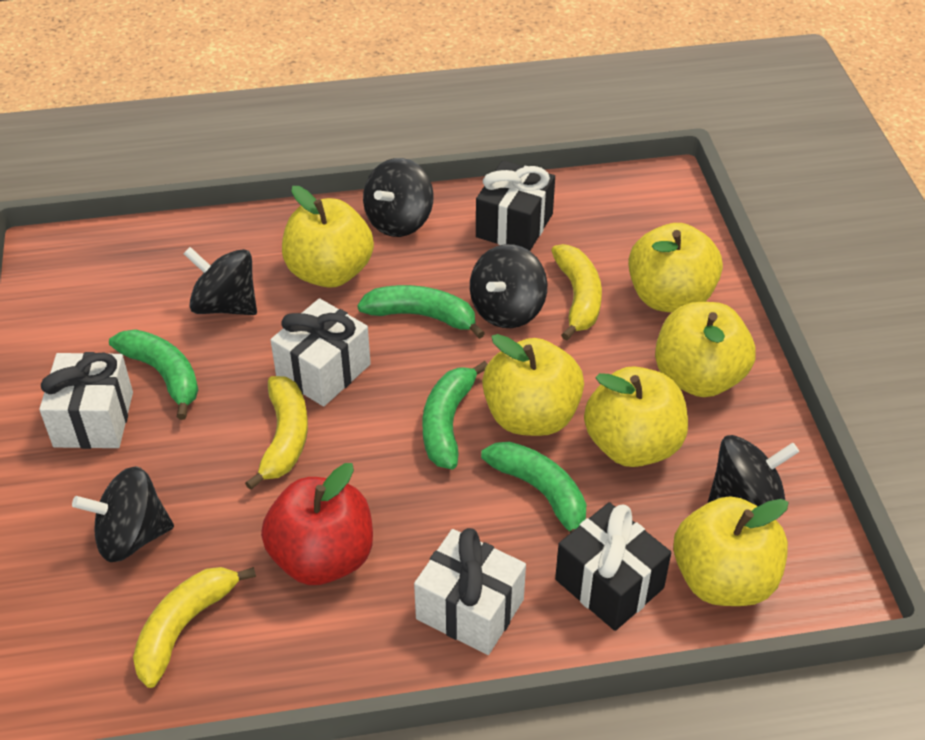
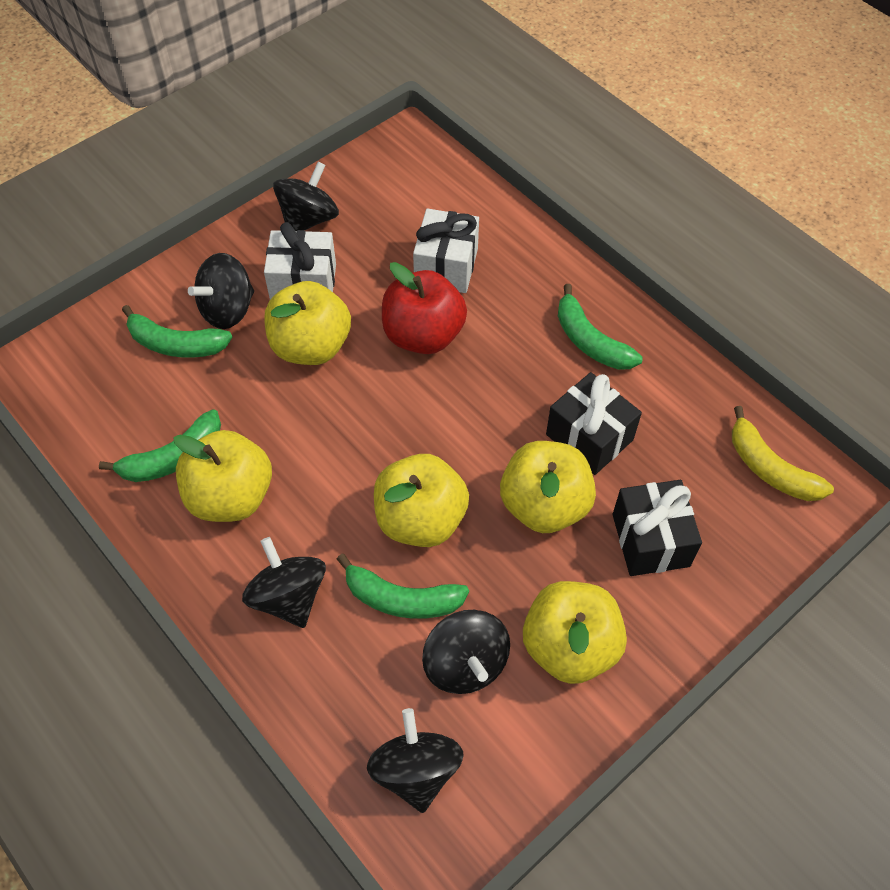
white gift: [39,352,133,449] [271,298,371,406] [414,528,526,655] = 3 -> [264,222,336,299] [413,209,479,293] = 2
yellow apple: [282,186,374,288] [482,334,584,436] [584,366,688,467] [628,223,723,313] [655,302,756,397] [673,496,789,606] = 6 -> [173,430,272,522] [264,281,351,365] [374,454,469,547] [500,441,596,533] [523,581,627,684] = 5
yellow banana: [133,567,256,688] [245,376,308,490] [551,244,602,340] = 3 -> [732,406,834,501] = 1

